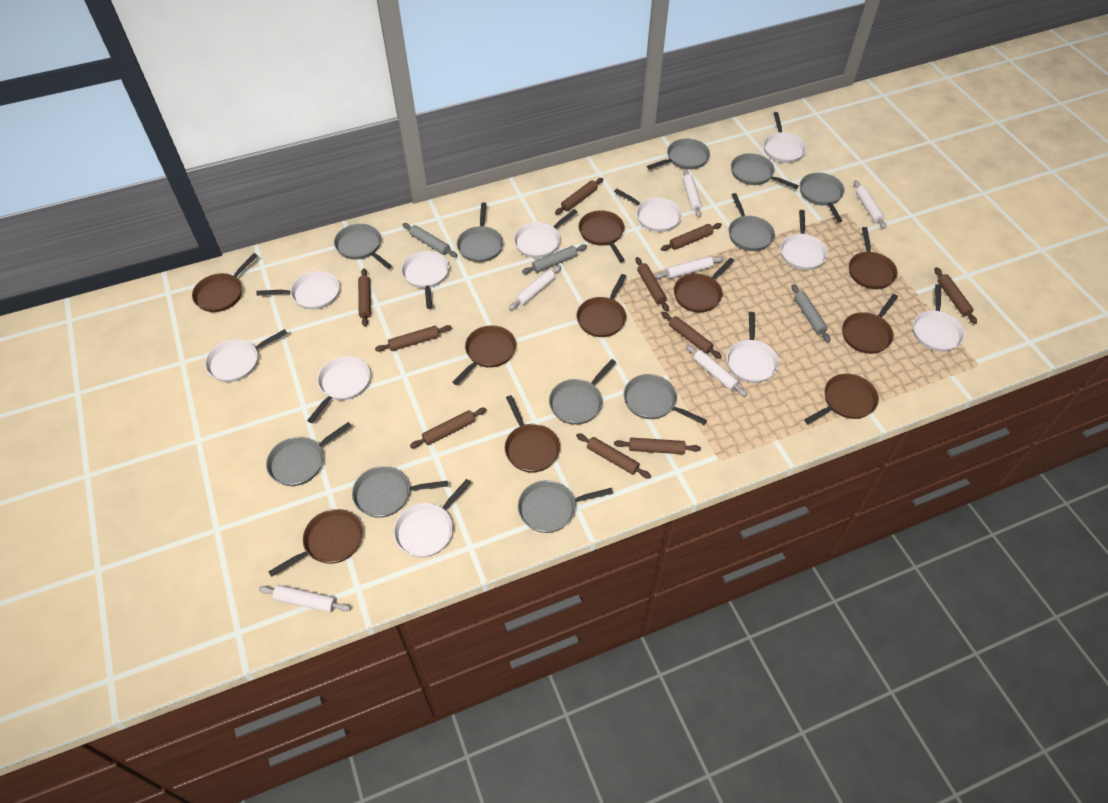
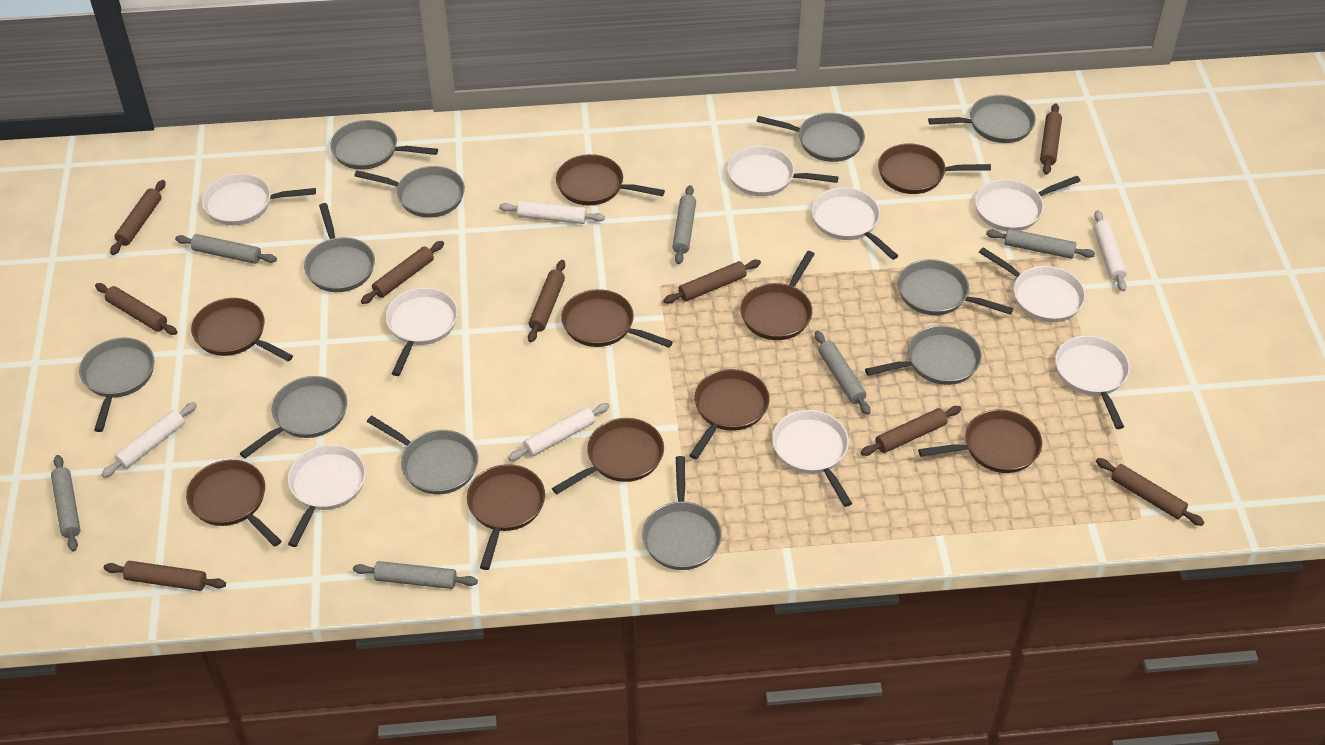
brown rolling pin: [358,268,371,327] [375,325,452,352] [410,408,486,448] [555,178,603,214] [576,433,651,479] [614,438,701,454] [635,257,669,311] [661,223,722,251] [661,312,722,359] [934,267,977,324] = 10 -> [95,283,177,335] [104,561,226,591] [110,180,165,255] [361,241,444,304] [528,260,565,342] [664,259,761,304] [861,406,961,456] [1040,103,1062,175] [1096,458,1204,526] = 9
grey rolling pin: [403,223,457,257] [522,244,587,274] [792,284,830,342] = 3 -> [51,455,80,552] [175,234,277,264] [353,561,478,589] [672,185,696,264] [815,331,871,415] [986,229,1095,259] = 6
white pan: [205,329,287,382] [256,271,340,310] [307,356,370,423] [394,479,471,557] [401,251,449,309] [514,209,577,258] [614,188,682,232] [727,312,779,383] [763,112,806,163] [780,210,828,270] [913,284,965,352] = 11 -> [202,173,316,225] [288,444,366,547] [386,288,458,376] [727,146,839,196] [772,410,852,507] [812,187,898,260] [975,176,1081,231] [979,247,1086,322] [1055,336,1130,429] = 9
white rolling pin: [259,585,351,612] [509,266,561,310] [655,256,724,279] [683,169,702,217] [686,345,747,396] [854,180,886,229] = 6 -> [101,402,197,478] [499,201,605,224] [508,403,610,461] [1094,210,1127,291] = 4

